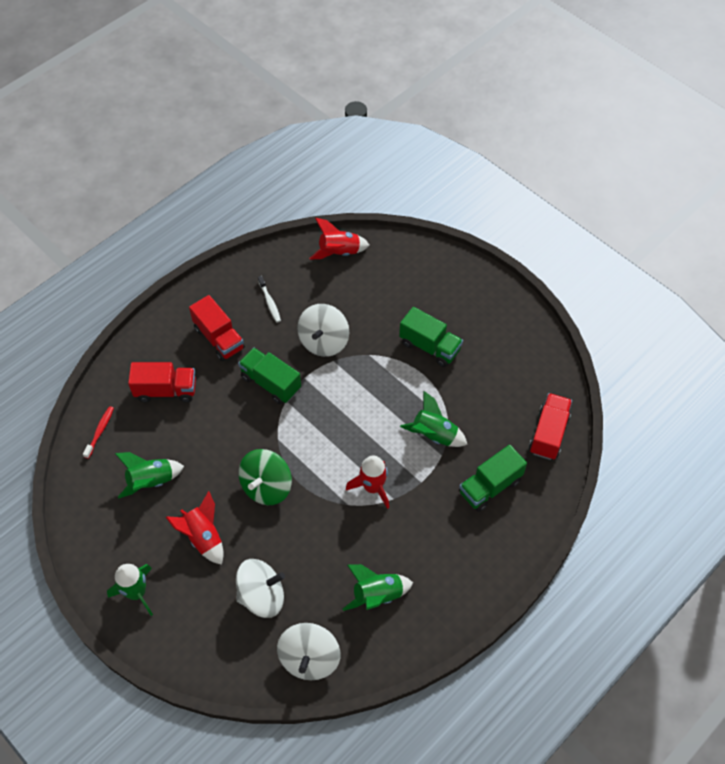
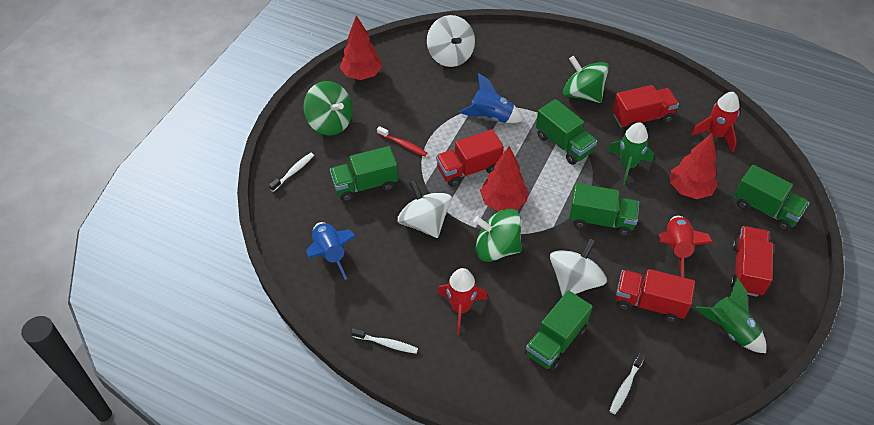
blue rocket: none = 0 -> [307,222,356,280] [459,73,524,123] = 2
green rocket: [107,564,153,616] [115,452,184,499] [343,564,413,611] [400,391,468,447] = 4 -> [608,122,654,185] [696,277,767,353] = 2
green spinning top: [239,449,292,505] = 1 -> [303,81,353,135] [474,209,522,262] [563,56,609,103] = 3
green truck: [238,348,301,404] [399,307,463,367] [459,445,527,512] = 3 -> [330,146,398,201] [525,290,593,371] [536,99,597,165] [569,183,639,236] [734,165,810,231] = 5
red tree: none = 0 -> [340,15,382,80] [480,146,528,212] [670,133,718,199] = 3
red truck: [128,362,196,403] [189,295,245,361] [529,393,572,460] = 3 -> [436,129,504,187] [613,85,679,131] [616,269,695,323] [730,226,773,297] = 4
white toothbrush: [258,276,281,322] = 1 -> [269,153,314,192] [351,328,418,354] [610,353,645,414] = 3

